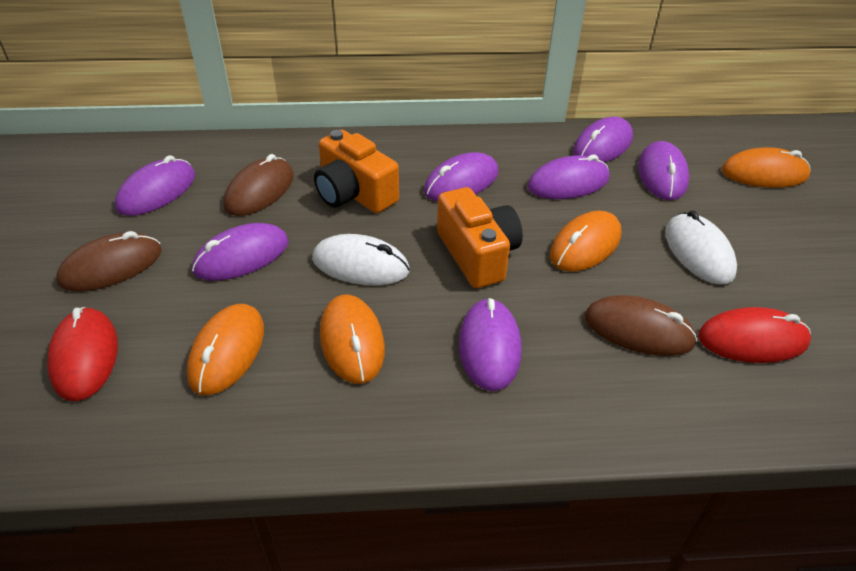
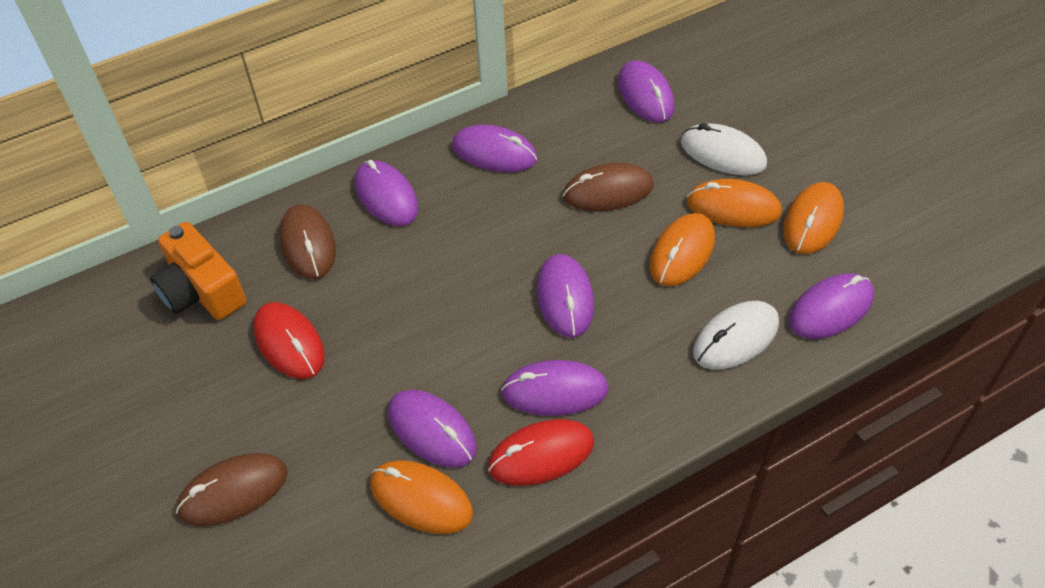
orange camera: [314,130,399,213] [437,187,523,288] = 2 -> [150,222,246,320] = 1

